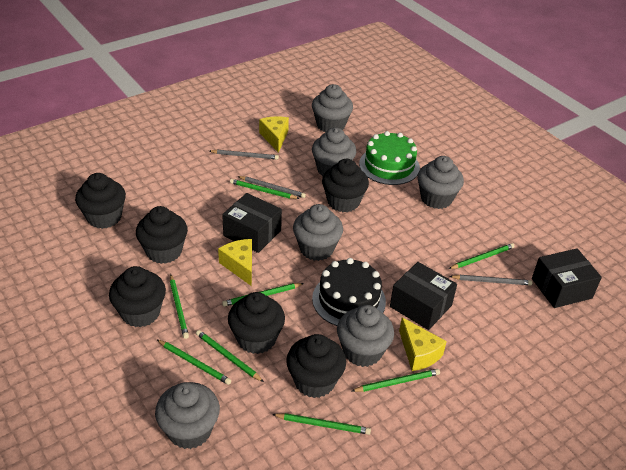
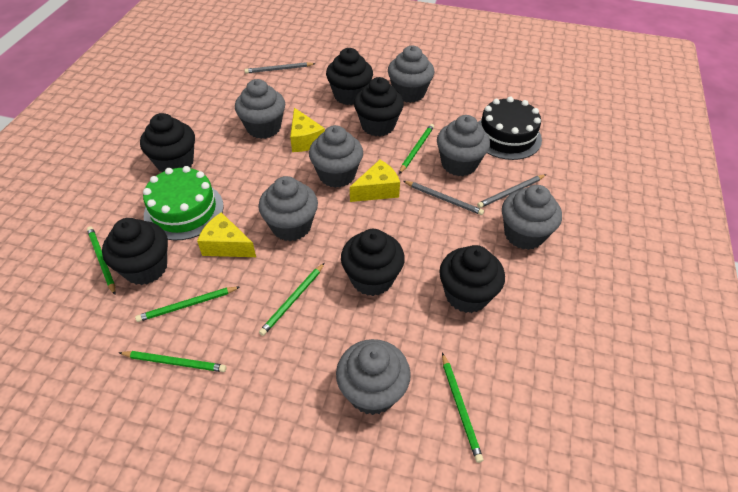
black box: [222,193,282,253] [390,262,457,330] [532,248,602,308] = 3 -> none = 0
green pencil: [157,340,231,385] [170,274,189,339] [196,330,264,382] [222,283,304,307] [230,179,300,199] [272,413,371,435] [352,369,440,392] [449,243,515,269] = 8 -> [87,226,116,295] [118,351,226,372] [135,287,240,322] [259,263,325,336] [399,124,434,174] [442,353,483,463] = 6
grey cupcake: [155,382,220,449] [293,204,343,261] [312,84,353,132] [312,127,356,176] [337,305,394,367] [417,156,464,209] = 6 -> [235,79,285,139] [258,176,318,241] [309,125,363,188] [336,339,411,415] [388,46,434,103] [437,115,490,176] [502,185,562,250] = 7

